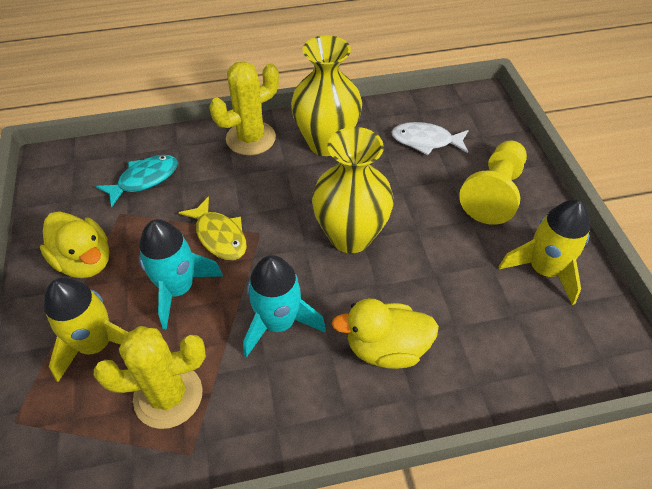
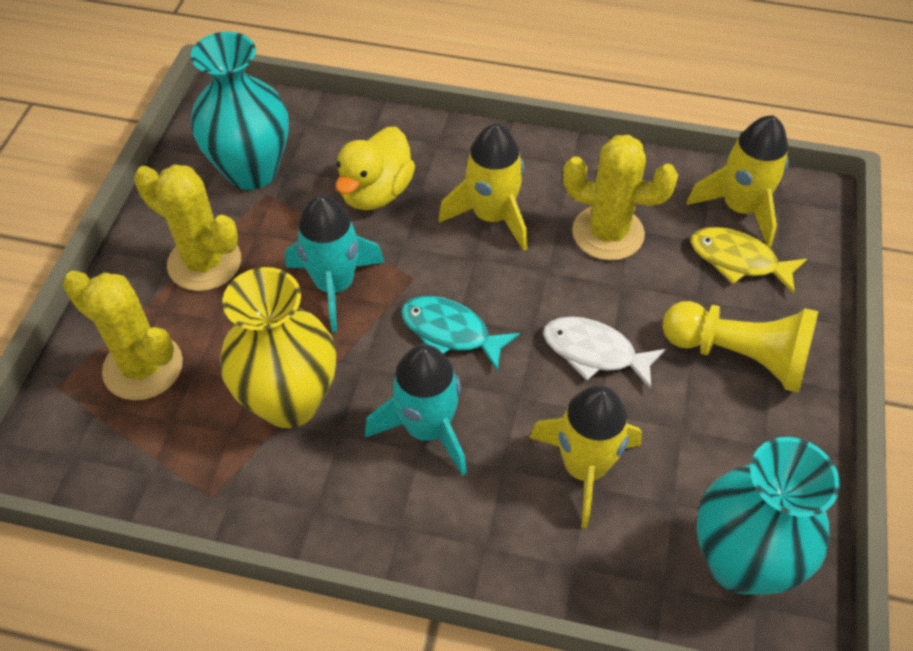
turquoise vase: none = 0 -> [191,32,289,190] [697,437,840,595] = 2
yellow cactus: [94,326,206,429] [209,61,279,155] = 2 -> [63,270,183,401] [134,164,241,291] [563,135,678,261] = 3
yellow duck: [40,211,109,278] [332,298,439,369] = 2 -> [335,127,415,210] = 1
yellow rocket: [44,278,128,382] [498,200,590,305] = 2 -> [438,124,527,251] [529,385,642,528] [687,115,788,247] = 3
yellow vase: [291,35,362,156] [312,127,394,253] = 2 -> [220,267,336,428] = 1

